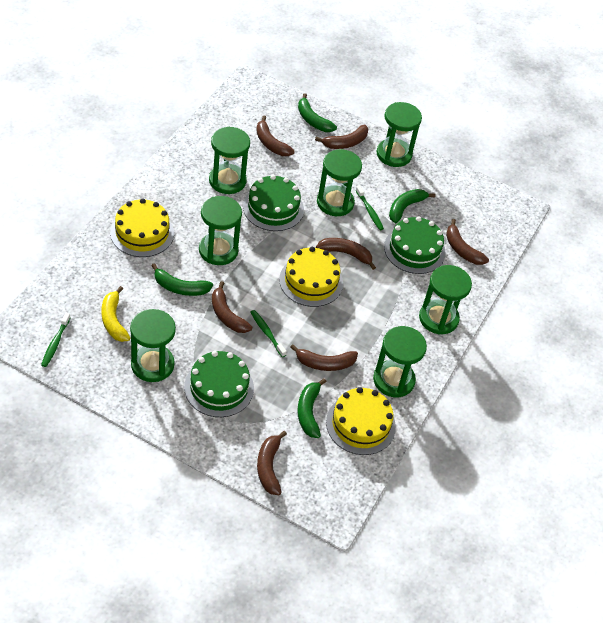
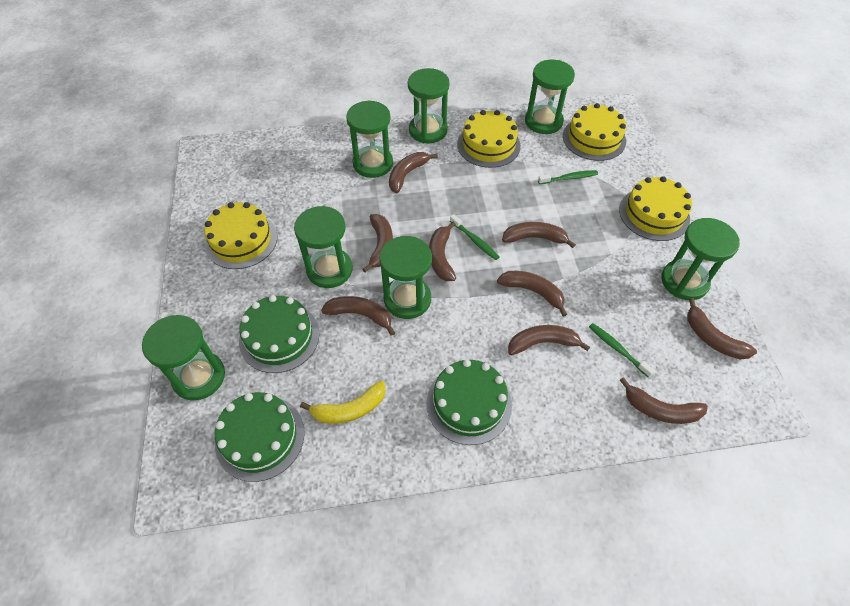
brown banana: [212,281,252,333] [256,116,294,156] [257,431,287,495] [290,344,358,371] [315,125,368,149] [316,238,376,270] [446,219,489,265] = 7 -> [321,296,395,336] [362,214,393,272] [389,152,438,193] [429,222,456,281] [497,271,567,317] [502,222,576,248] [508,325,590,355] [620,377,708,424] [687,298,757,359] = 9
green banana: [151,263,213,296] [297,378,327,438] [298,93,337,132] [389,189,436,223] = 4 -> none = 0
yellow cake: [110,198,174,257] [279,247,343,307] [326,387,396,455] = 3 -> [204,202,277,269] [457,110,521,168] [563,103,626,161] [619,176,692,241] = 4

